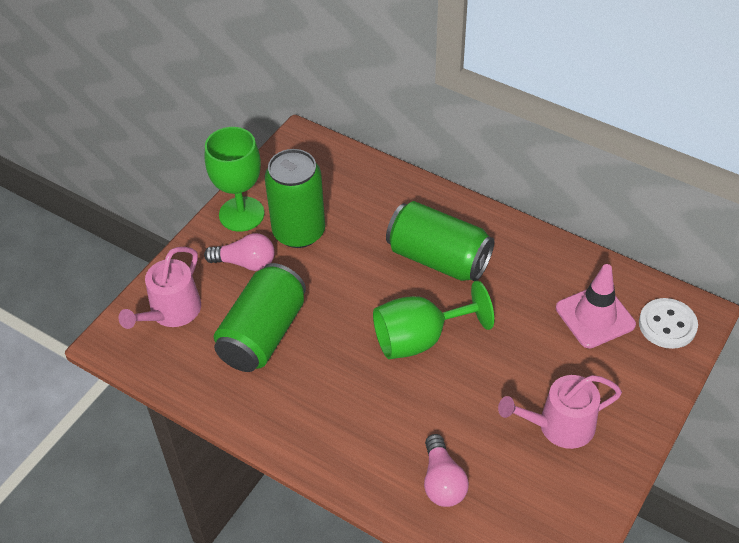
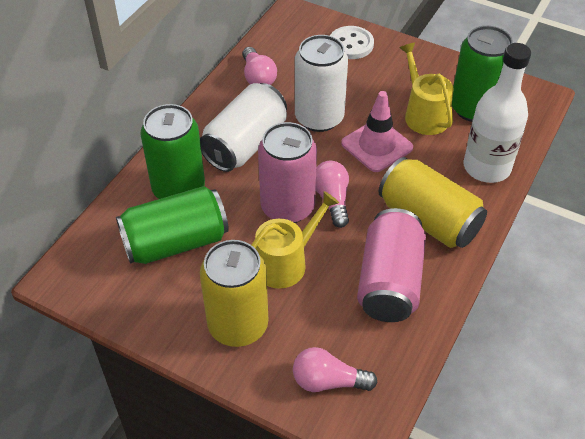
green goblet: [205,127,265,232] [373,281,494,359] = 2 -> none = 0
pink can: none = 0 -> [258,122,317,223] [357,208,426,322] = 2
pink light bulb: [204,233,275,271] [424,434,469,507] = 2 -> [242,47,277,85] [293,347,378,392] [316,161,349,228] = 3
pink watering can: [118,247,201,329] [498,375,622,449] = 2 -> none = 0
white bottle: none = 0 -> [463,43,531,183] = 1
white can: none = 0 -> [200,83,287,172] [295,35,348,132] = 2
yellow can: none = 0 -> [200,240,268,347] [379,157,487,248] = 2
yellow watering can: none = 0 -> [251,191,339,289] [399,42,454,135] = 2

